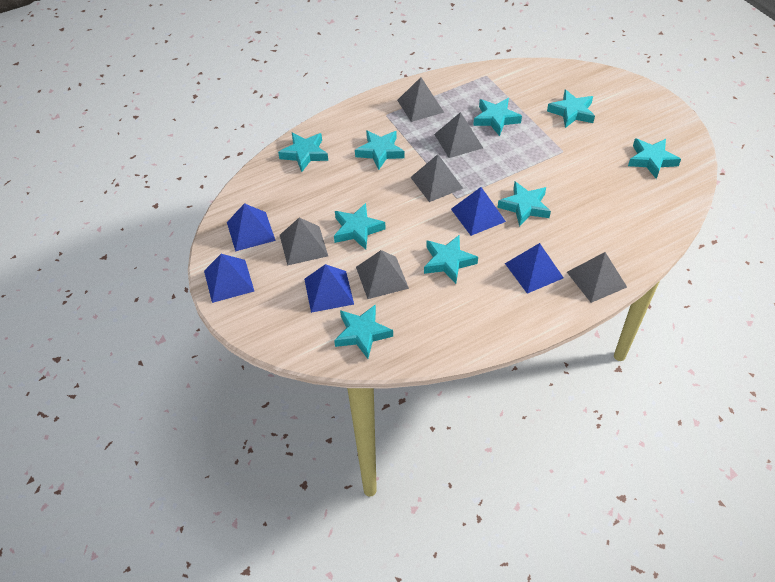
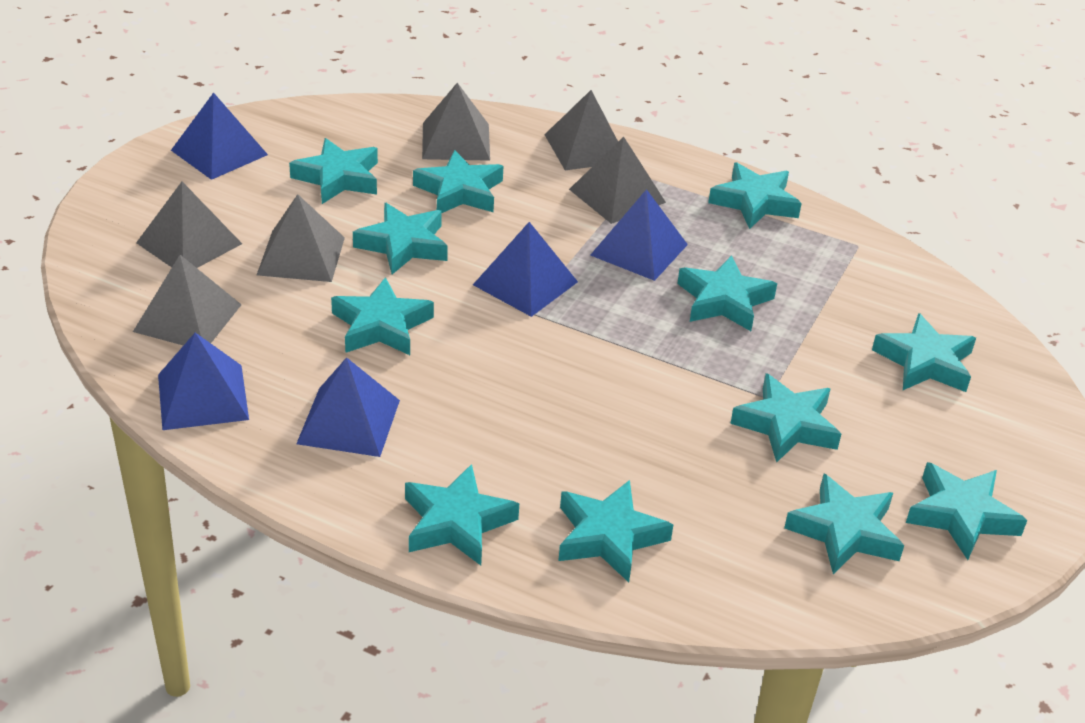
turquoise star: [278,133,328,172] [334,203,386,250] [334,304,393,359] [355,130,405,170] [424,235,478,284] [473,98,522,136] [497,182,551,227] [547,90,595,128] [628,139,681,179] = 9 -> [289,138,378,204] [331,277,434,355] [353,203,448,274] [405,464,519,565] [413,150,503,213] [558,480,673,582] [677,255,777,331] [708,162,802,229] [730,373,841,463] [784,474,904,574] [872,313,976,392] [906,462,1027,560] = 12

